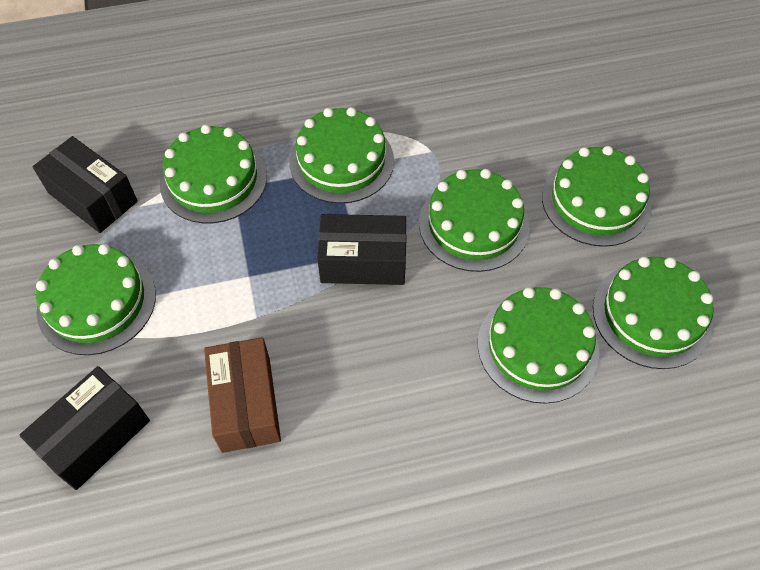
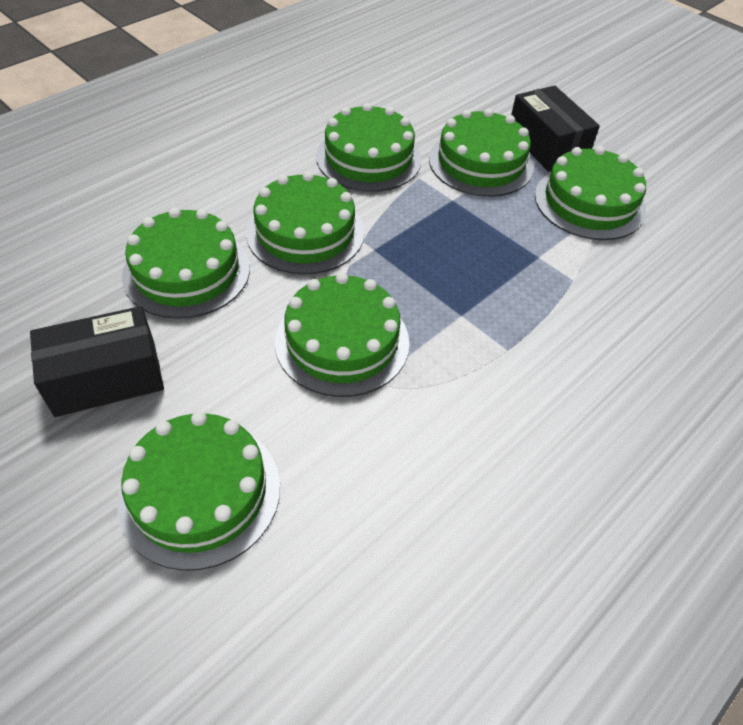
black box: [20,366,150,490] [33,136,138,233] [317,214,406,285] = 3 -> [30,306,164,417] [511,86,600,172] = 2
brown box: [204,337,281,453] = 1 -> none = 0

